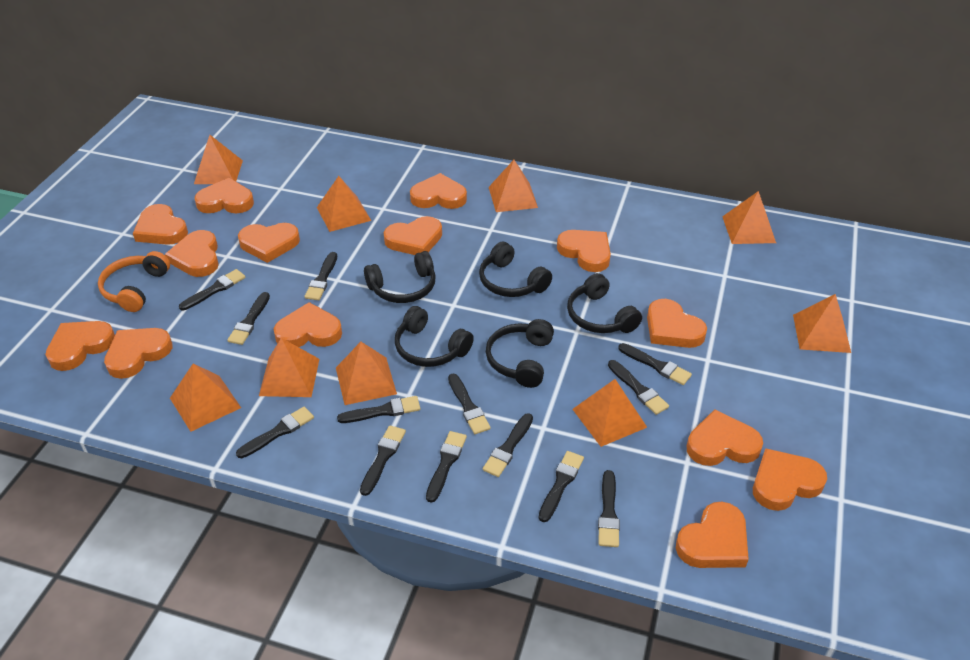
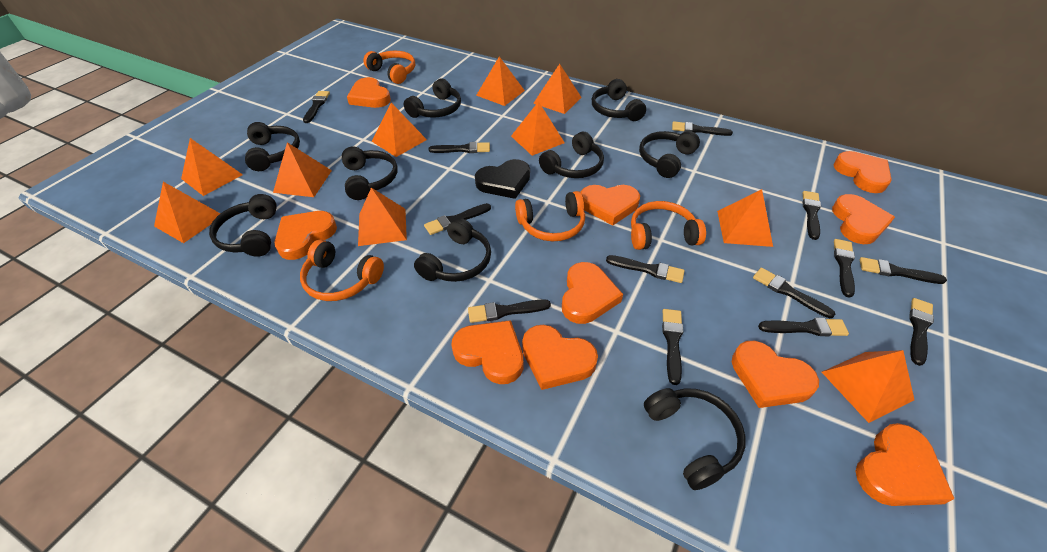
black headphones: [364,251,436,303] [395,306,474,367] [479,241,552,297] [486,319,554,388] [567,273,642,333] = 5 -> [209,194,277,257] [245,122,300,171] [342,146,397,200] [404,78,461,118] [414,218,491,282] [539,132,604,178] [592,79,646,121] [639,131,700,178] [644,388,746,490] = 9
black heart: none = 0 -> [475,159,530,199] = 1
orange headphones: [98,251,170,312] = 1 -> [300,240,384,301] [363,51,415,84] [515,191,585,241] [631,201,706,250] = 4
orange heart: [46,321,115,371] [104,328,172,379] [133,204,188,245] [165,230,219,277] [195,178,254,213] [238,223,300,263] [274,302,342,347] [384,216,442,255] [410,173,467,209] [557,230,611,272] [647,299,707,348] [676,502,749,568] [687,409,763,466] [753,448,827,511] = 14 -> [274,211,337,260] [347,77,391,108] [451,320,523,384] [522,325,598,390] [562,262,623,324] [580,185,640,226] [732,341,819,408] [832,194,895,244] [833,151,892,193] [856,423,955,506] = 10
orange pyramid: [170,364,241,432] [194,135,243,184] [259,338,319,397] [317,176,371,232] [336,342,397,405] [489,160,538,212] [573,379,647,447] [722,191,776,244] [793,294,851,353] = 9 -> [154,182,220,243] [181,138,243,196] [273,142,332,197] [358,188,407,246] [372,103,427,157] [476,57,525,106] [511,101,565,156] [533,64,582,114] [717,189,773,247] [822,350,914,423] = 10

